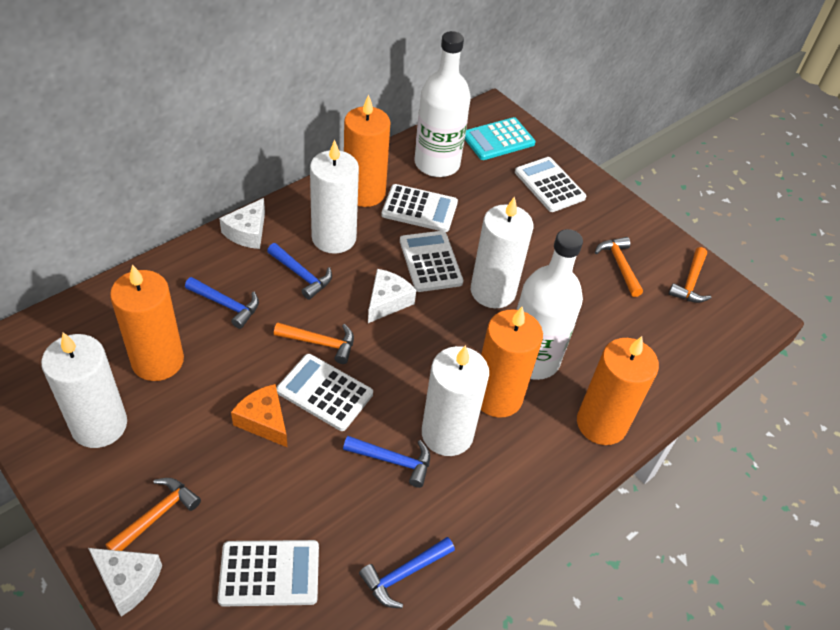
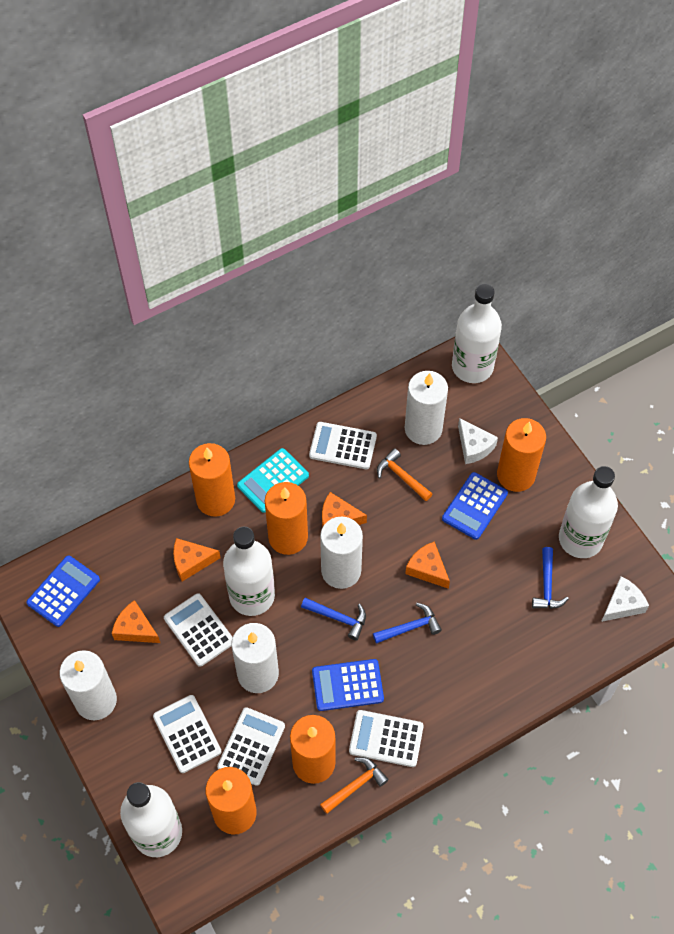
blue calculator: none = 0 -> [26,555,100,627] [312,659,384,711] [442,472,508,540] = 3
blue hammer: [185,277,259,329] [267,243,332,300] [343,436,430,488] [359,537,455,608] = 4 -> [301,598,366,640] [373,603,442,644] [532,547,569,609] = 3
orange candle: [110,264,184,381] [344,94,391,207] [481,307,543,418] [577,336,659,445] = 4 -> [189,443,235,517] [206,767,257,835] [265,482,308,555] [290,715,335,784] [497,418,546,492] = 5
orange cheese: [231,384,288,448] = 1 -> [112,600,160,643] [173,538,220,581] [322,492,367,528] [405,542,450,589] = 4
orange hammer: [105,478,201,551] [274,322,354,364] [595,237,643,297] [668,247,712,303] = 4 -> [320,757,389,814] [377,448,432,501] = 2
white bottle: [415,31,471,177] [517,229,583,380] = 2 -> [120,782,182,857] [223,527,275,616] [452,284,502,383] [559,466,618,558] = 4
white cheese: [88,548,162,616] [219,198,265,249] [368,269,416,323] = 3 -> [458,418,498,464] [601,576,649,622] = 2

